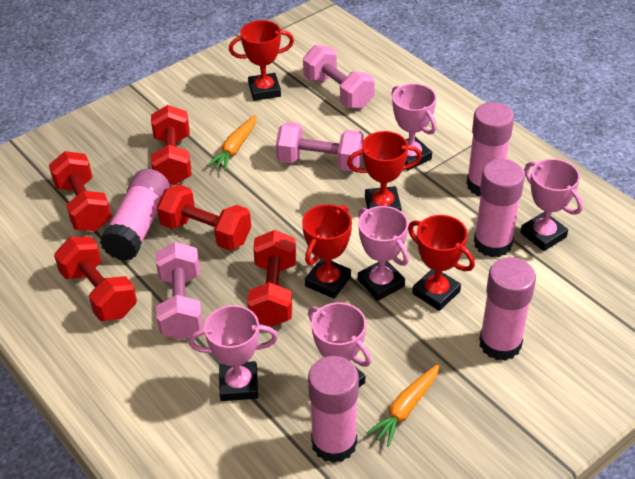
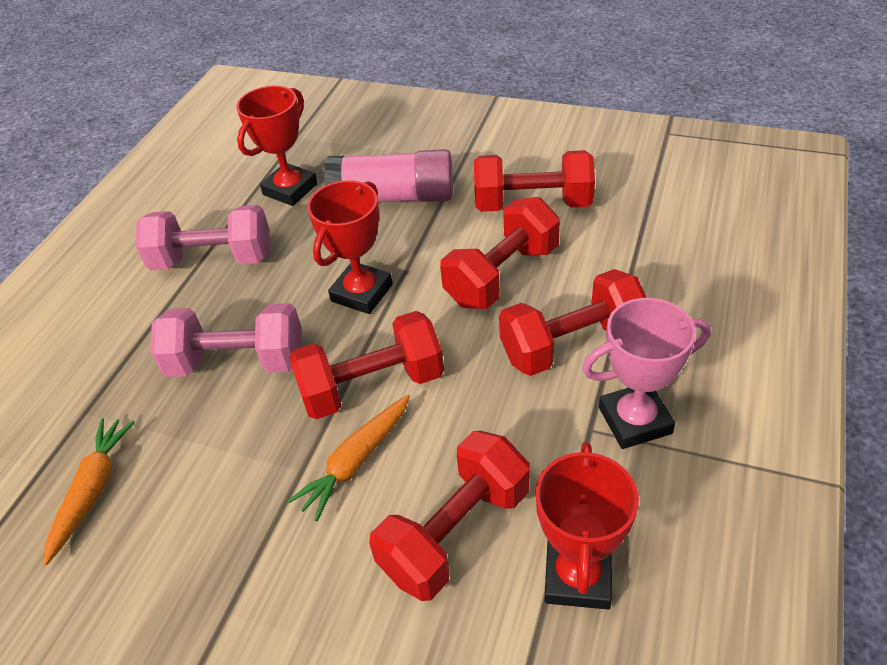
pink dumbbell: [156,242,203,340] [276,122,364,171] [303,45,375,109] = 3 -> [136,205,270,271] [150,303,302,377] = 2
pink glue stick: [100,169,170,261] [308,356,359,463] [466,102,514,196] [474,159,525,257] [479,257,536,361] = 5 -> [324,149,453,202] = 1
pink trophy: [189,305,278,401] [308,302,371,387] [358,206,409,301] [391,83,437,170] [520,159,583,251] = 5 -> [582,298,711,449] = 1
red trophy: [229,20,294,101] [302,204,352,299] [347,131,422,211] [408,215,475,311] = 4 -> [236,86,318,206] [307,180,393,314] [536,442,639,610] = 3

